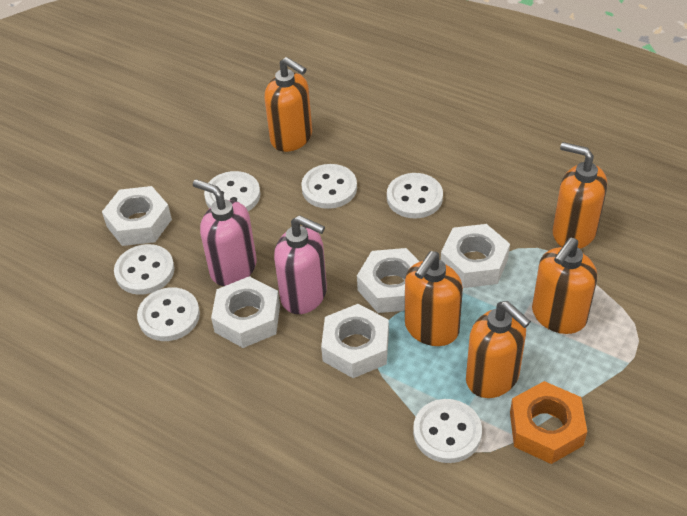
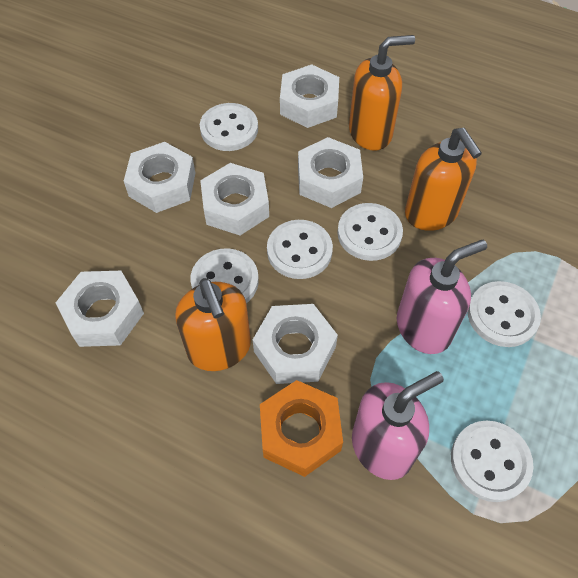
orange soap dispenser: [264,57,312,152] [405,251,463,346] [466,301,531,398] [532,237,597,334] [553,142,607,249] = 5 -> [175,278,251,371] [349,35,415,151] [405,128,482,231] = 3
white nut: [102,186,172,246] [211,276,280,348] [321,304,389,378] [357,248,420,313] [441,224,510,288] = 5 -> [56,271,144,347] [124,142,195,213] [200,163,269,235] [253,304,338,384] [280,64,339,128] [298,137,363,208] = 6

